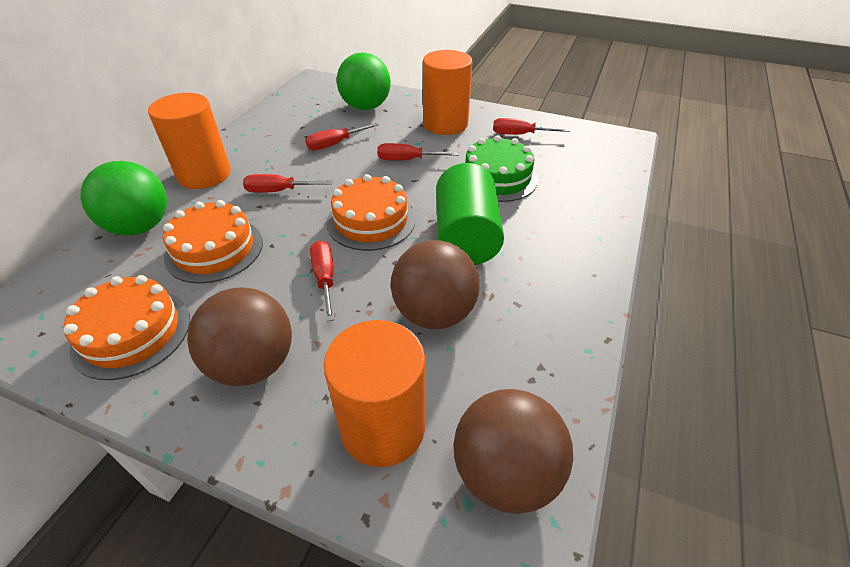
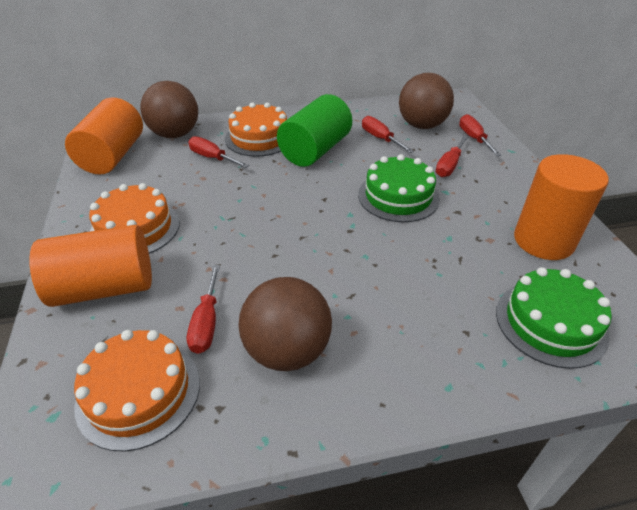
green ball: [80,161,167,236] [337,52,391,110] = 2 -> none = 0
green cake: [465,135,538,202] = 1 -> [358,154,440,222] [496,267,612,369] = 2

